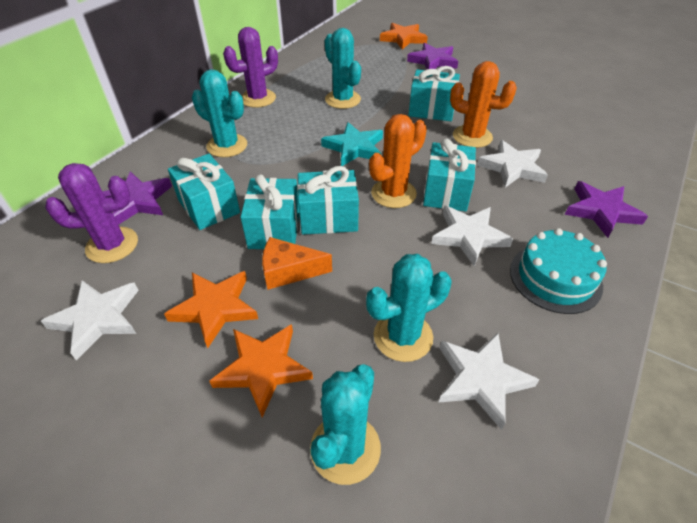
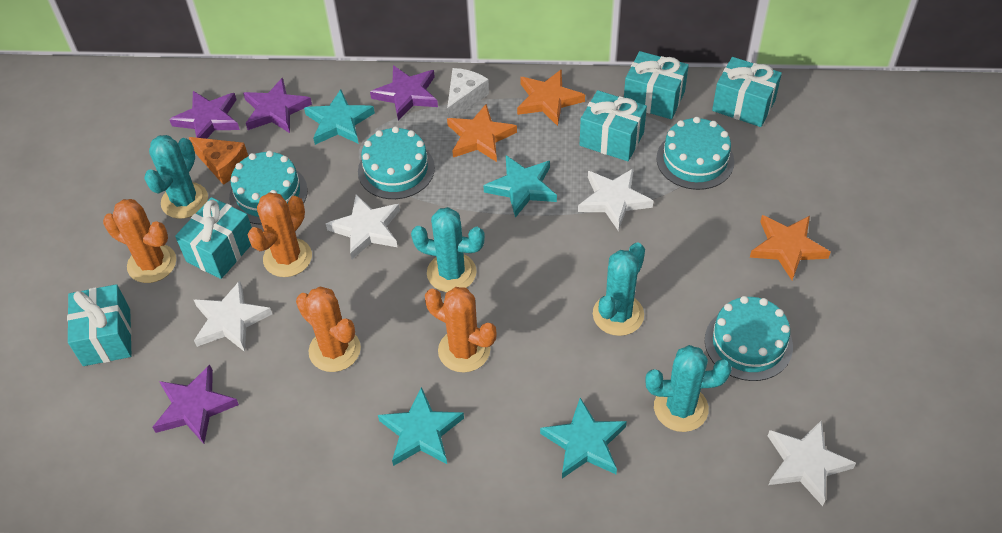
orange cactus: [369,114,427,208] [450,61,517,148] = 2 -> [103,199,176,283] [248,193,312,277] [296,286,361,372] [425,287,497,373] = 4
purple cactus: [45,163,138,263] [223,27,278,108] = 2 -> none = 0
purple star: [102,172,172,225] [407,43,458,69] [565,181,648,238] = 3 -> [153,365,239,444] [169,91,240,139] [243,77,312,133] [370,65,438,121] = 4
turquoise cake: [510,228,607,314] = 1 -> [229,151,308,225] [358,126,435,199] [656,117,734,190] [705,296,793,381] = 4
turquoise star: [321,122,383,166] = 1 -> [304,89,375,145] [378,387,464,466] [483,155,557,218] [540,398,627,478] = 4
white cheese: none = 0 -> [447,68,489,118] = 1

